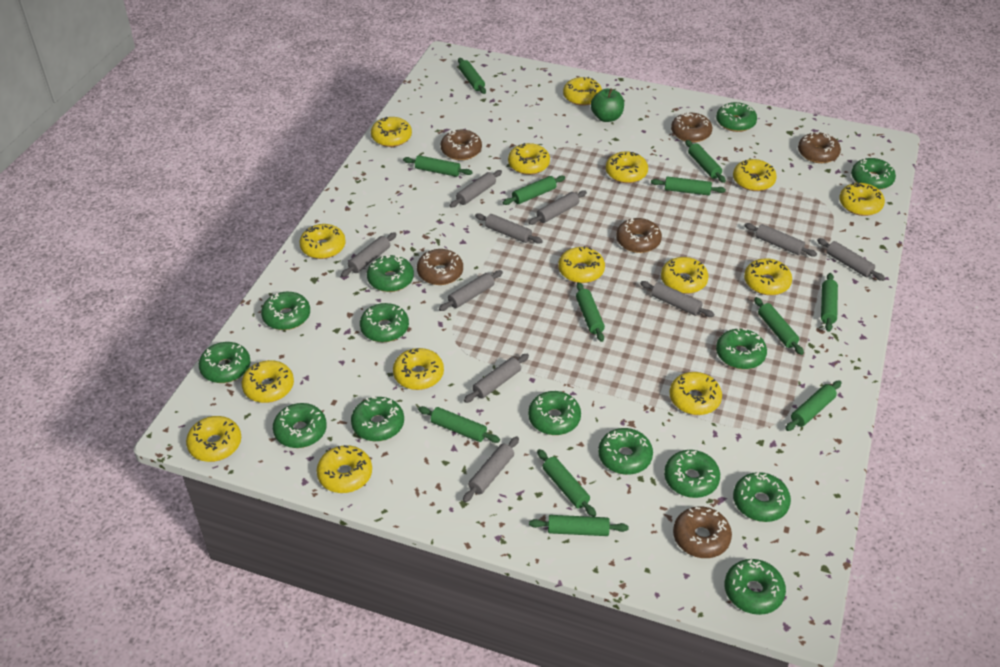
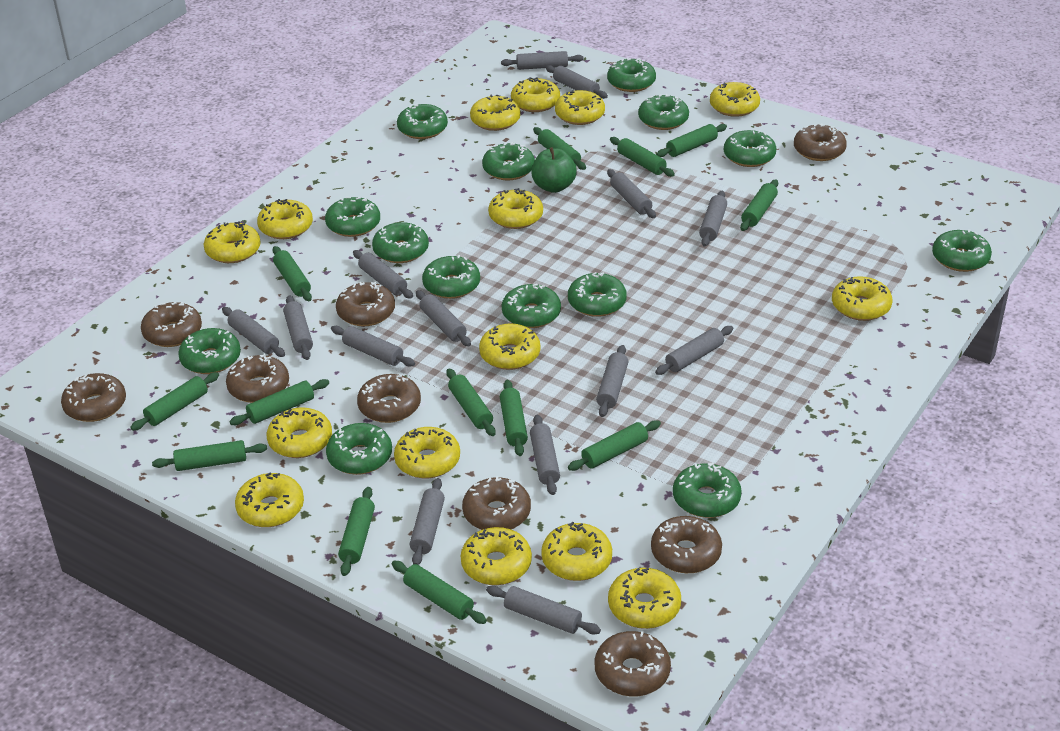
brown donut: [417,249,463,285] [440,130,482,160] [616,218,662,253] [671,112,712,143] [673,506,732,558] [798,132,841,163] = 6 -> [61,373,126,422] [141,302,202,347] [226,354,289,403] [336,282,395,326] [357,374,421,423] [462,476,531,530] [594,631,671,696] [651,516,722,573] [794,123,847,161] = 9
green rolling pin: [403,155,473,177] [418,406,500,443] [458,58,486,94] [503,175,565,205] [529,515,629,536] [537,449,596,517] [576,282,605,342] [651,176,726,195] [685,140,726,183] [754,297,804,355] [786,380,842,431] [821,273,838,332] = 12 -> [130,372,219,431] [152,440,267,471] [229,379,329,425] [273,246,312,301] [338,487,375,576] [392,561,487,624] [446,369,496,436] [500,380,528,456] [533,127,586,170] [568,420,661,471] [610,137,675,177] [656,124,727,157] [740,180,778,231] = 13
grey rolling pin: [341,232,397,277] [439,270,503,311] [450,170,502,208] [463,436,519,502] [464,354,529,403] [475,213,543,244] [529,190,587,225] [640,281,715,317] [744,223,817,257] [817,238,885,281] = 10 -> [222,307,285,357] [283,295,313,360] [331,326,415,367] [353,250,413,298] [410,478,445,565] [416,290,471,346] [486,585,601,635] [501,51,583,70] [530,415,560,495] [546,65,608,99] [596,345,628,417] [607,169,656,218] [655,326,733,375] [699,190,727,247] = 14

